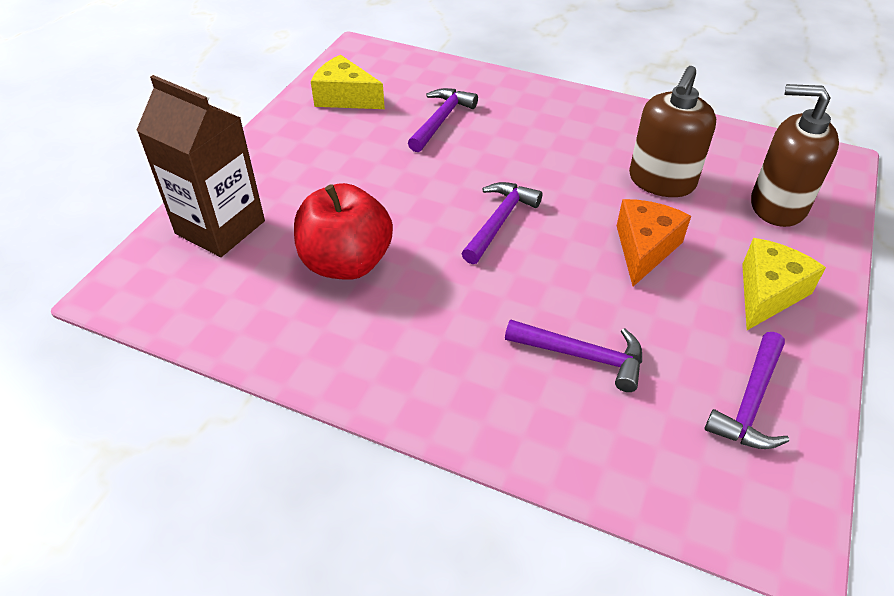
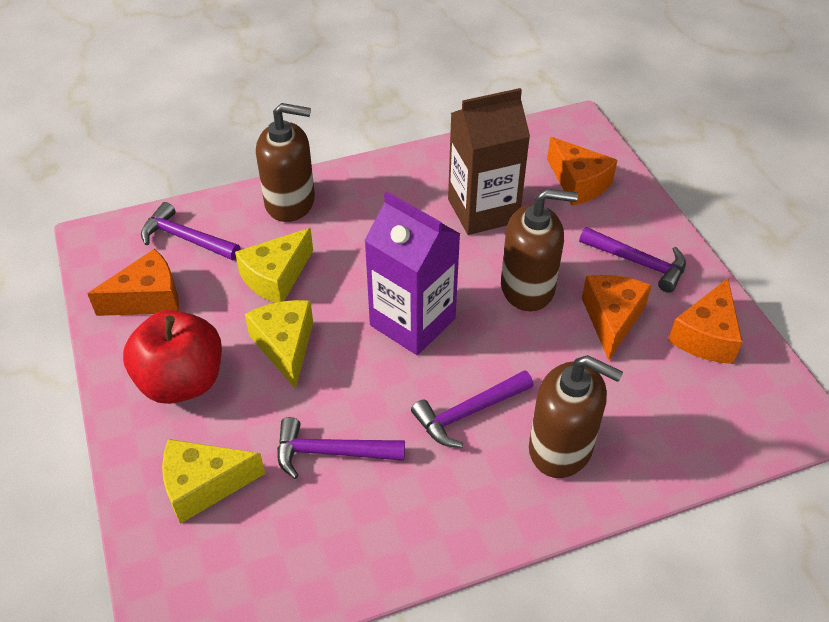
brown soap dispenser: [629,66,716,197] [751,84,839,227] = 2 -> [256,103,315,222] [501,189,578,311] [529,355,623,478] = 3
orange cheese: [617,199,691,286] = 1 -> [87,249,179,316] [547,137,617,206] [582,275,652,360] [668,278,743,364] = 4
purple carton: none = 0 -> [364,192,460,355] = 1
yellow cheese: [311,55,385,109] [742,238,826,330] = 2 -> [162,439,265,524] [235,228,313,303] [245,300,313,389] = 3

